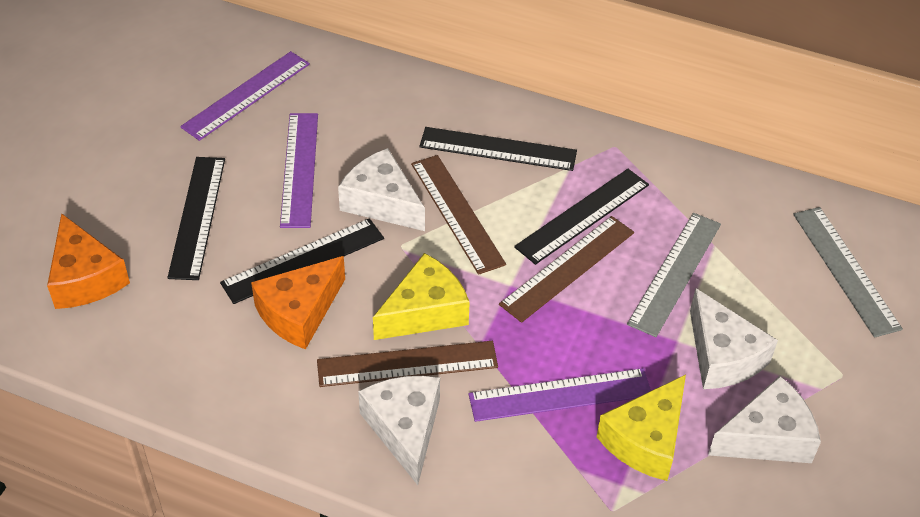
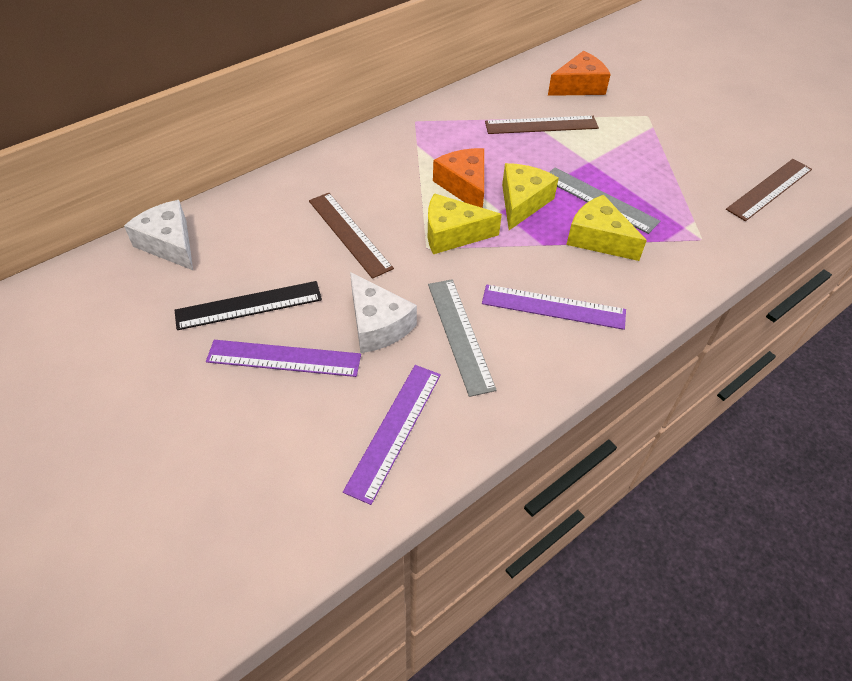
black ruler: [167,157,225,280] [220,218,384,304] [419,127,577,171] [514,169,649,265] = 4 -> [175,281,322,330] = 1
white cheese: [338,148,425,231] [358,376,440,485] [690,288,778,389] [708,376,821,463] = 4 -> [124,200,193,270] [350,272,417,353] = 2
yellow cheese: [373,253,470,340] [597,375,686,481] = 2 -> [428,193,502,254] [502,163,559,230] [566,195,647,261] = 3

